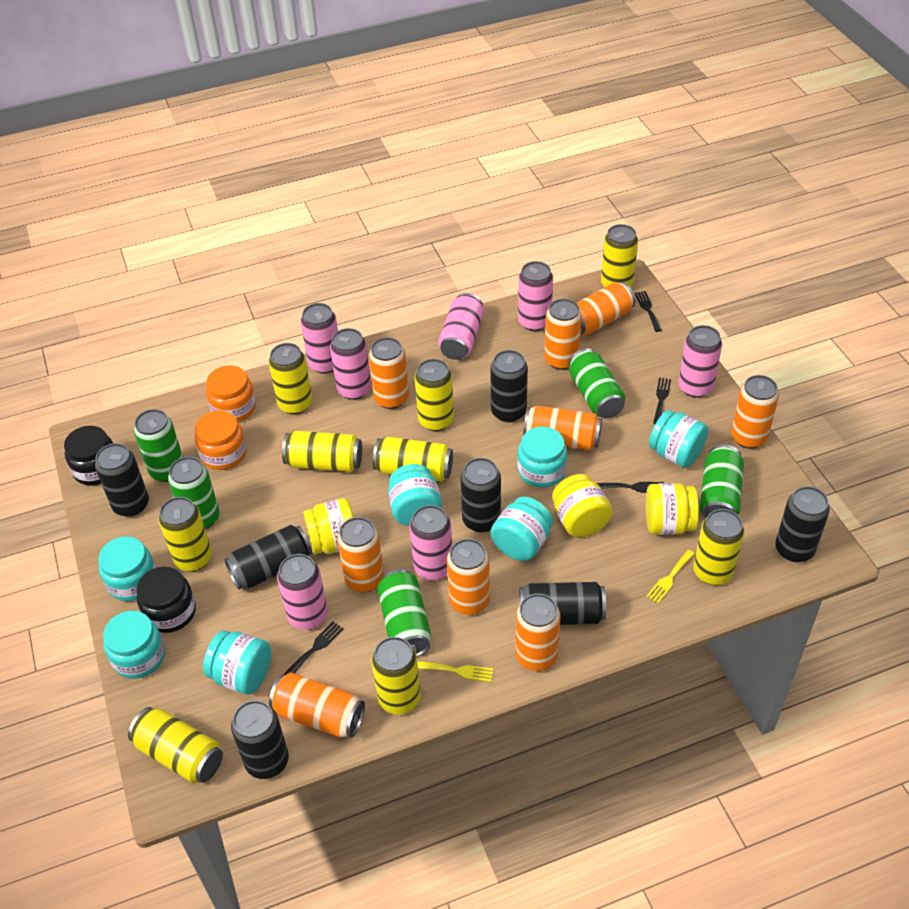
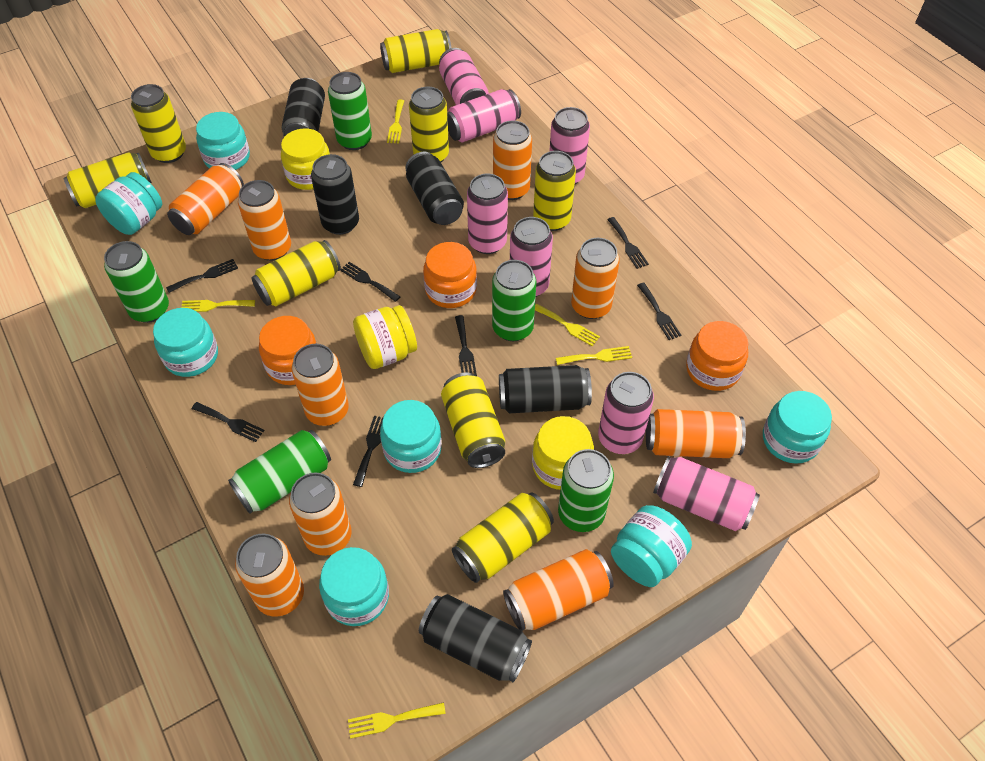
black can: [95,443,149,517] [224,525,312,590] [231,700,289,779] [460,458,501,533] [490,350,528,422] [520,582,606,625] [775,486,830,562] = 7 -> [282,78,325,137] [311,154,359,235] [405,152,464,225] [419,594,532,682] [499,365,592,413] = 5
black fork: [284,621,343,675] [597,482,664,493] [635,291,662,332] [653,378,671,424] = 4 -> [166,259,238,293] [192,402,265,442] [340,262,401,302] [353,416,383,487] [455,315,477,376] [607,217,649,269] [637,283,682,340] = 7
black jar: [64,426,113,486] [137,567,196,633] = 2 -> none = 0
orange jar: [195,411,247,470] [206,365,256,422] = 2 -> [259,316,317,385] [423,242,477,308] [686,321,748,391] = 3
yellow can: [128,707,223,783] [158,497,212,572] [269,343,312,415] [282,431,362,472] [371,637,421,715] [373,437,453,482] [415,359,454,431] [601,224,638,288] [693,509,744,585] = 9 -> [63,153,152,208] [131,84,186,163] [252,240,341,306] [380,29,451,73] [409,87,449,162] [441,373,505,468] [452,492,554,583] [533,151,576,231] = 8
yellow fork: [417,661,493,682] [646,550,694,603] = 2 -> [181,300,255,312] [348,702,446,739] [387,100,404,144] [535,304,600,346] [556,346,632,365] = 5

